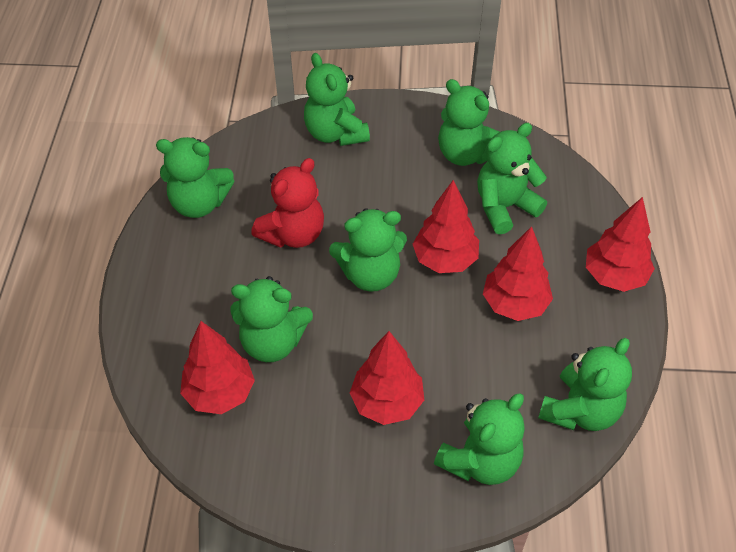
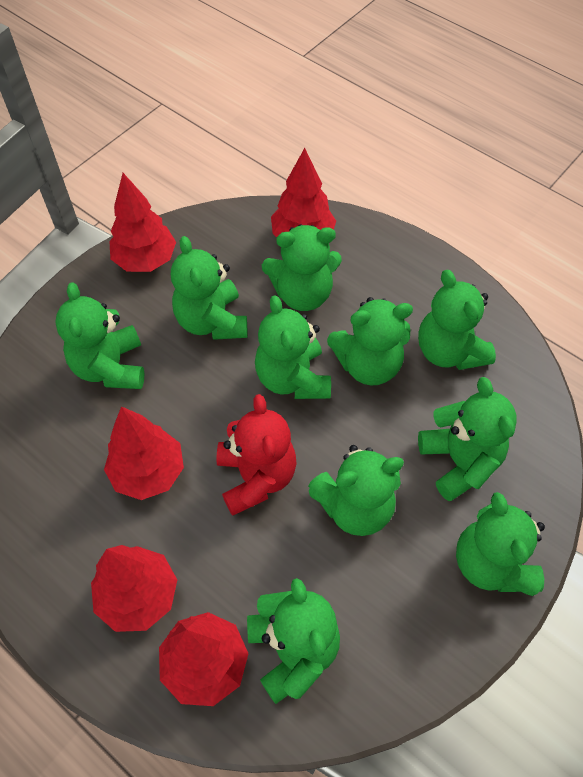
green teddy bear: [156,137,234,218] [230,276,313,362] [304,53,370,146] [329,208,407,292] [434,393,525,485] [438,79,499,166] [477,123,547,234] [538,338,632,431] = 8 -> [55,282,144,389] [171,236,248,340] [247,578,340,704] [255,295,331,399] [262,224,342,311] [308,445,404,536] [327,297,413,385] [418,270,496,370] [418,377,517,501] [456,492,545,596] = 10

